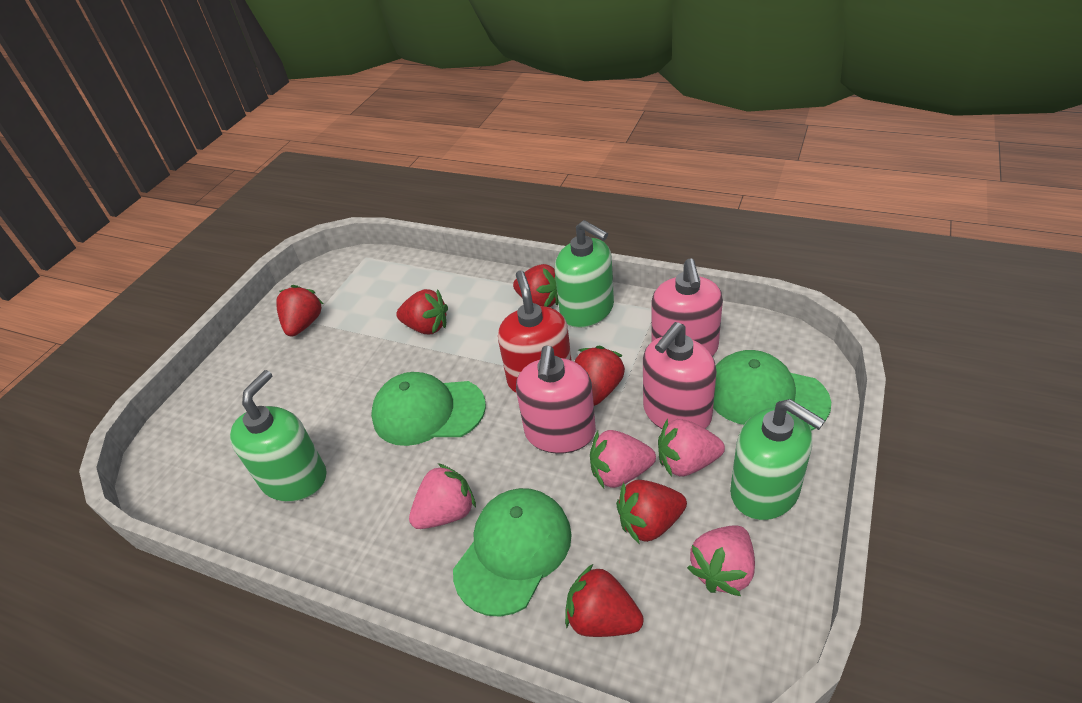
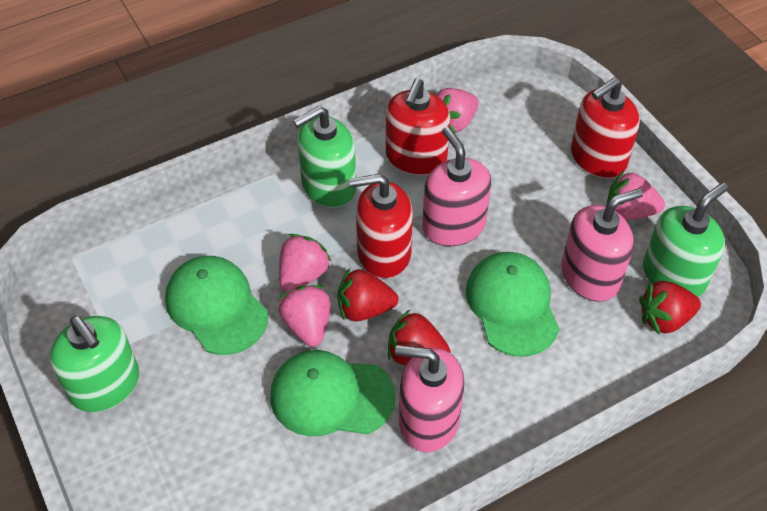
red soap dispenser: [498,270,572,393] = 1 -> [349,174,413,278] [386,79,451,175] [571,77,640,178] = 3
red strawberry: [276,285,323,337] [396,289,448,334] [513,264,559,307] [565,564,644,637] [575,345,625,406] [616,480,687,544] = 6 -> [337,268,398,321] [388,310,450,365] [639,281,701,335] = 3

